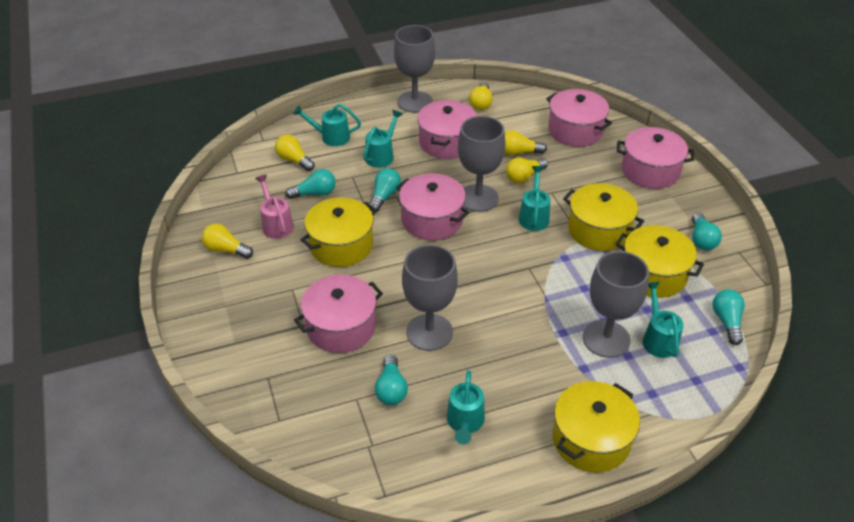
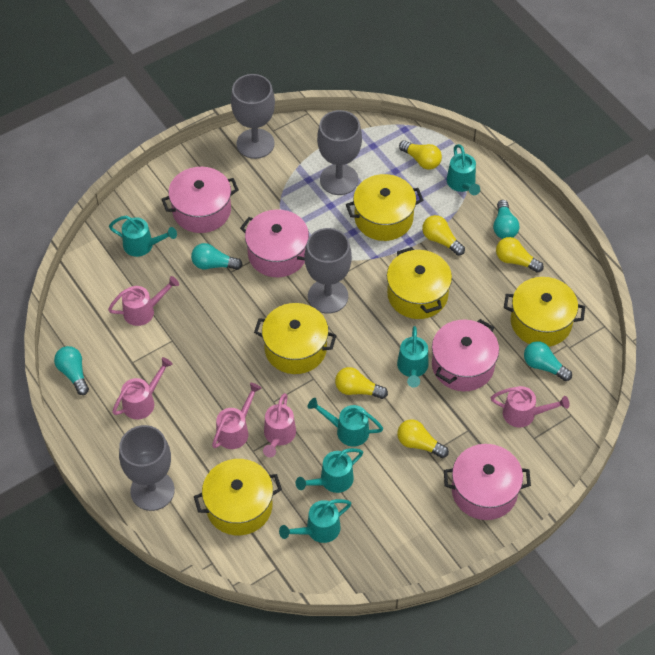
pink pot: [294,275,383,353] [396,174,470,240] [417,100,477,159] [546,89,612,147] [617,127,694,189] = 5 -> [161,167,239,233] [240,209,309,277] [432,319,499,391] [444,444,531,520] = 4
pink watering can: [255,175,294,239] = 1 -> [108,276,179,326] [112,357,173,419] [212,383,262,449] [263,393,296,457] [491,386,570,428] = 5
turquoise light bulb: [285,169,336,199] [370,168,401,212] [375,355,408,405] [692,212,722,250] [712,289,745,345] = 5 -> [54,346,89,395] [191,243,243,270] [493,200,519,239] [524,341,572,381] = 4
turquoise watering can: [293,104,361,146] [363,110,403,168] [447,370,485,445] [518,166,550,231] [643,282,683,358] = 5 -> [109,216,177,257] [279,499,351,543] [295,448,363,493] [308,398,383,447] [397,326,428,388] [447,144,480,195] = 6
yellow pot: [300,198,377,267] [552,381,640,473] [563,183,644,251] [616,225,704,298] = 4 -> [194,459,282,535] [254,303,337,374] [346,174,423,241] [387,247,452,319] [504,277,585,347] = 5

